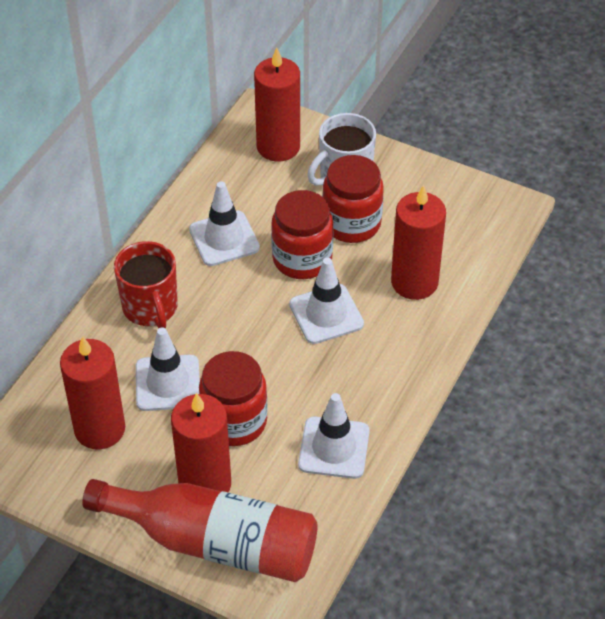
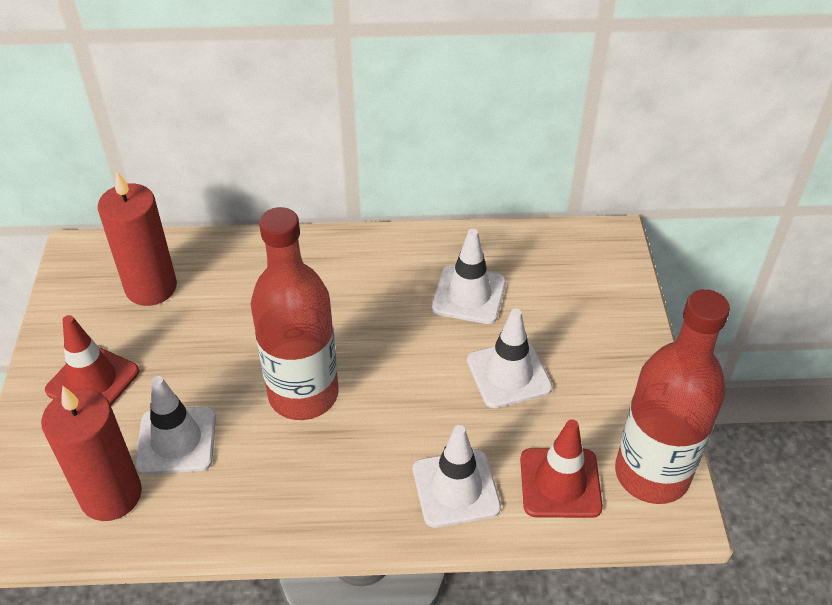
red bottle: [82,479,318,582] = 1 -> [251,207,339,420] [615,289,730,504] = 2
red candle: [60,336,125,450] [171,393,231,492] [254,48,300,161] [391,185,446,300] = 4 -> [41,386,142,521] [98,172,177,306] = 2
red jar: [199,351,268,446] [271,190,333,279] [322,155,384,243] = 3 -> none = 0
red mug: [114,241,178,328] = 1 -> none = 0
red traffic cone: none = 0 -> [45,315,139,405] [520,419,603,518] = 2
white mug: [308,113,376,186] = 1 -> none = 0

